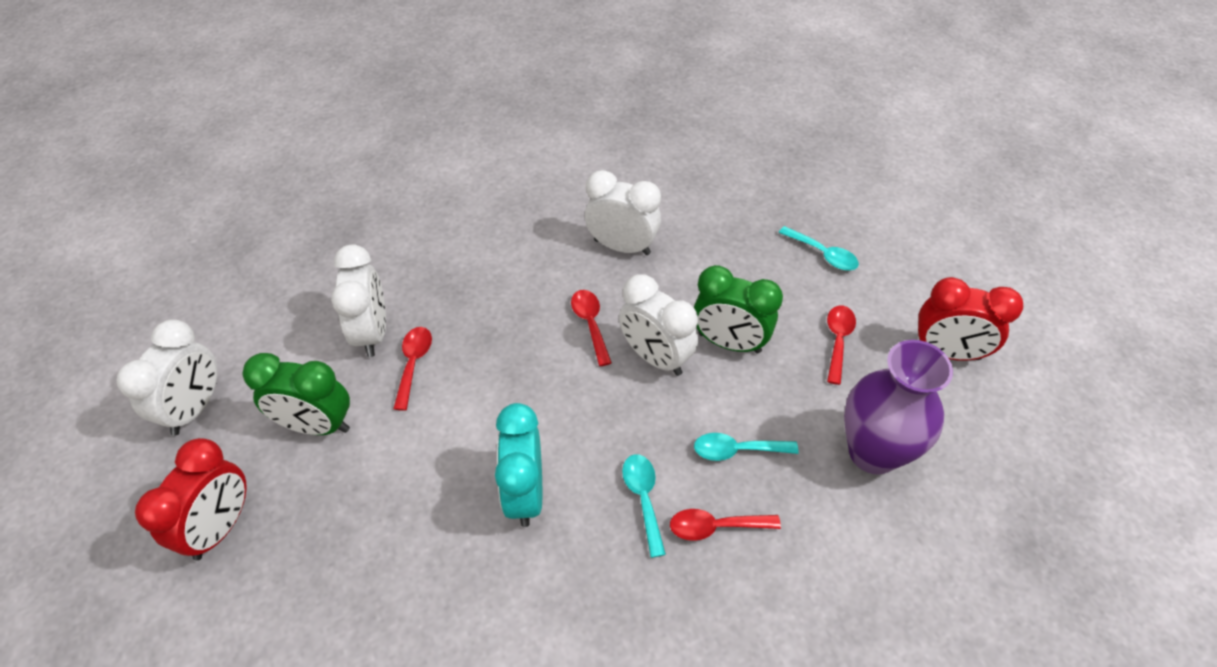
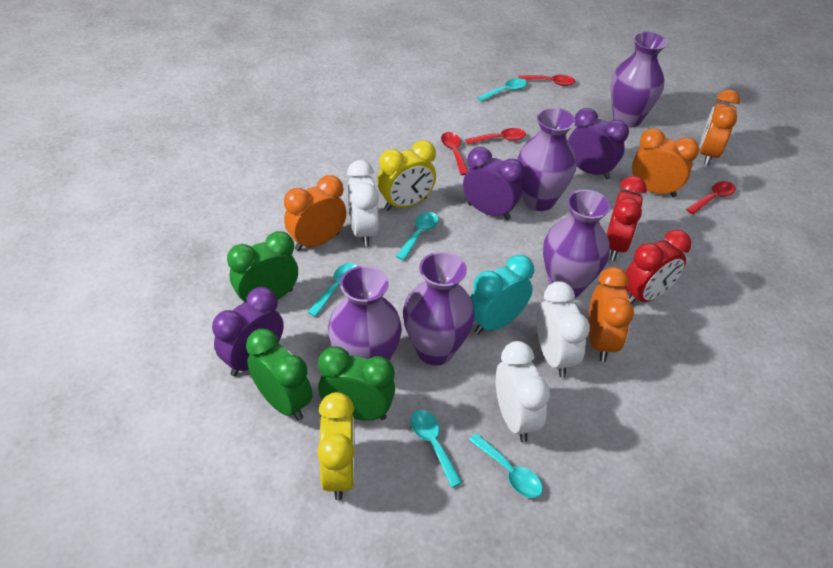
green clock: [242,353,350,435] [694,265,783,353] = 2 -> [227,231,298,303] [246,329,313,421] [318,346,395,421] = 3
orange clock: none = 0 -> [284,175,346,251] [589,267,634,362] [632,128,699,197] [699,90,740,165] = 4
purple clock: none = 0 -> [212,287,284,376] [463,147,525,220] [568,108,629,179] = 3
purple vase: [844,340,953,475] = 1 -> [328,266,402,361] [403,252,475,365] [517,108,576,211] [543,189,610,298] [610,31,667,128] = 5
turquoise spoon: [622,454,666,558] [694,433,799,461] [779,226,859,270] = 3 -> [307,263,358,317] [396,212,439,260] [410,410,462,488] [469,433,543,498] [477,78,527,102] = 5
white clock: [117,319,218,435] [331,244,386,357] [585,170,661,255] [619,274,698,376] = 4 -> [347,160,379,247] [496,341,550,442] [537,281,590,377] = 3
yellow clock: none = 0 -> [317,392,355,500] [377,140,436,211] = 2

